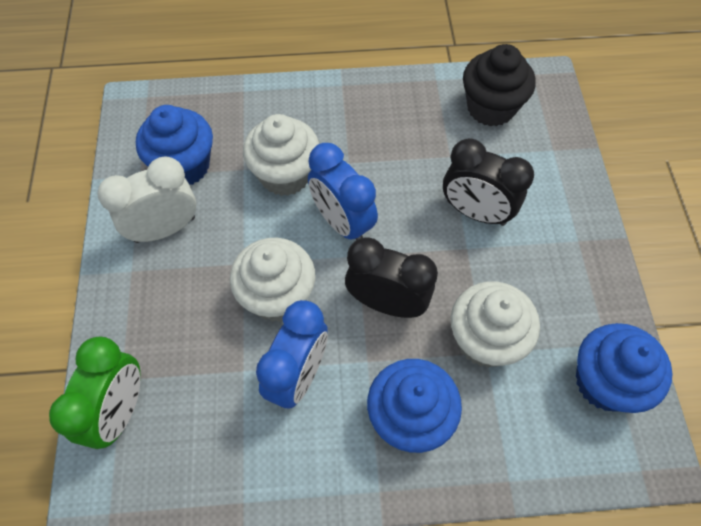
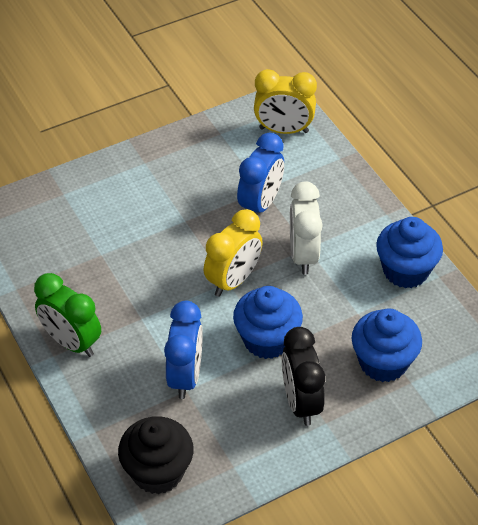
black clock: [345,237,438,318] [443,138,534,226] = 2 -> [282,327,325,426] = 1
white cupcake: [230,238,316,322] [243,114,319,196] [451,281,540,368] = 3 -> none = 0
yellow clock: none = 0 -> [204,209,263,297] [254,69,317,134] = 2

